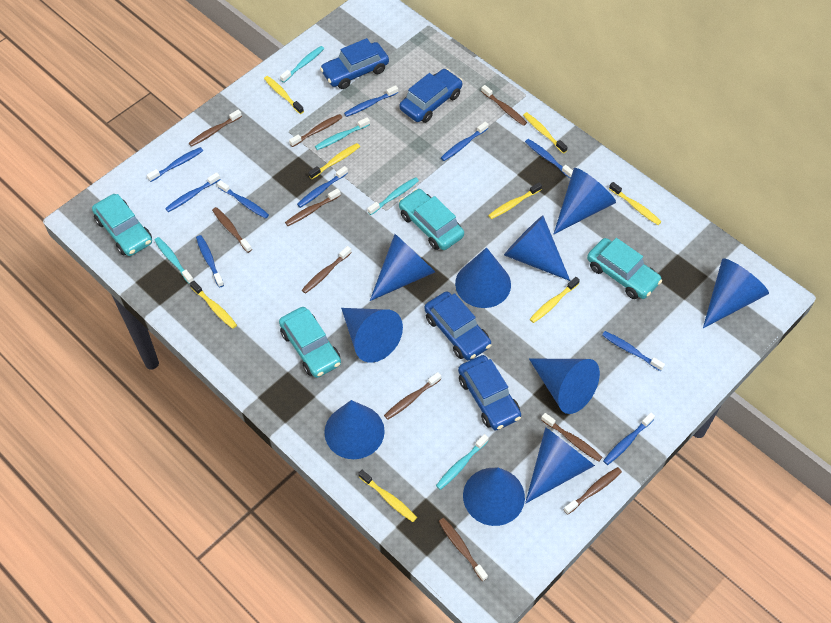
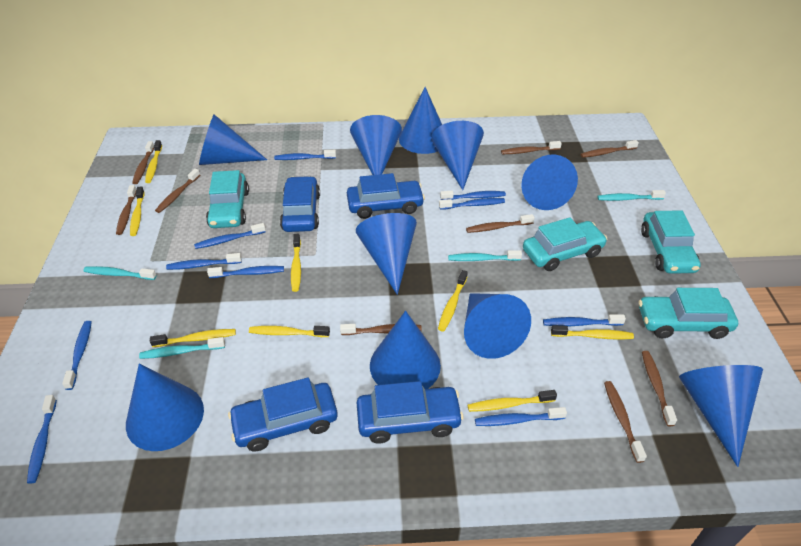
brown toothbrush: [189,109,242,147] [212,207,252,253] [285,188,341,226] [289,114,342,147] [302,246,352,294] [384,372,441,420] [439,518,488,581] [481,85,527,126] [541,413,602,462] [564,467,622,515] = 10 -> [116,185,136,235] [132,141,154,184] [155,169,200,213] [340,324,422,335] [466,214,534,233] [501,141,562,154] [580,140,639,158] [604,381,647,463] [642,351,677,426] = 9
turquoise toothbrush: [154,237,193,284] [280,46,324,83] [315,117,370,150] [367,177,419,215] [436,434,489,490] = 5 -> [83,266,157,280] [139,337,225,359] [448,250,522,261] [597,190,666,201] = 4

